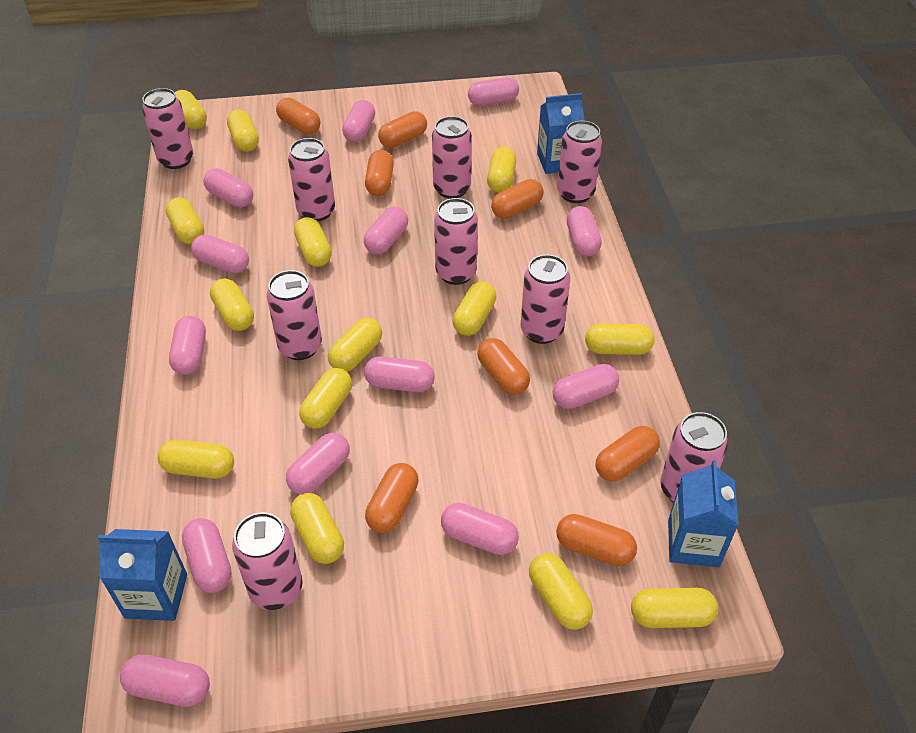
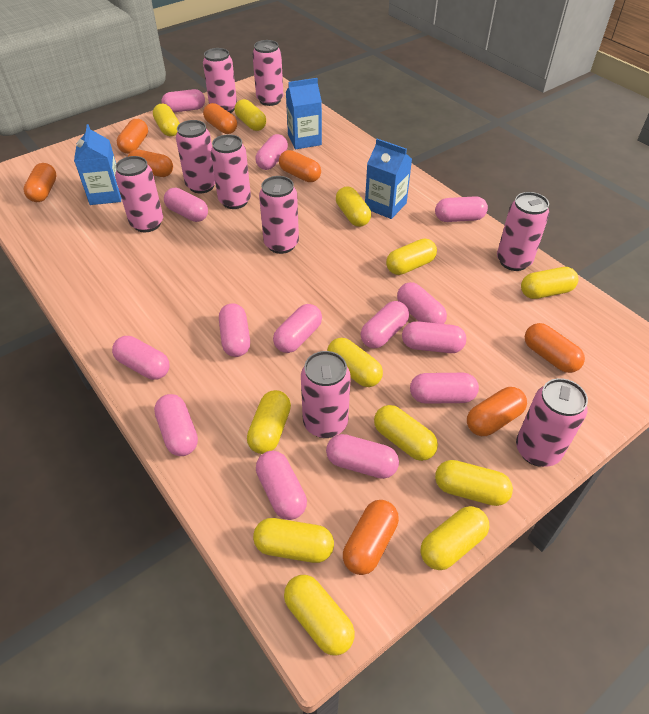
pink capsule: [120,654,210,707] [169,316,206,375] [182,518,232,593] [191,234,249,274] [203,168,253,207] [286,433,350,494] [342,100,375,142] [364,206,408,254] [364,356,434,392] [441,503,519,555] [468,77,519,106] [553,364,619,409] [567,206,602,256] = 13 -> [112,336,170,380] [154,394,198,456] [161,89,205,113] [164,188,208,222] [219,304,250,357] [255,134,288,170] [256,451,307,520] [273,304,322,353] [326,434,399,479] [361,301,409,349] [397,282,447,324] [402,321,466,353] [410,373,479,404] [435,196,488,222] = 14
yellow capsule: [158,440,234,479] [166,198,204,245] [175,90,207,129] [210,279,254,331] [227,109,259,152] [290,493,344,564] [294,217,332,267] [299,368,352,429] [328,318,382,372] [452,282,496,336] [487,147,516,193] [529,553,593,630] [585,324,655,355] [631,588,718,628] = 14 -> [153,104,180,136] [235,99,266,131] [247,390,291,454] [253,518,334,563] [284,575,355,656] [327,338,383,387] [336,186,371,227] [374,405,438,461] [386,238,437,275] [421,506,489,570] [435,460,513,506] [521,267,578,299] = 12

